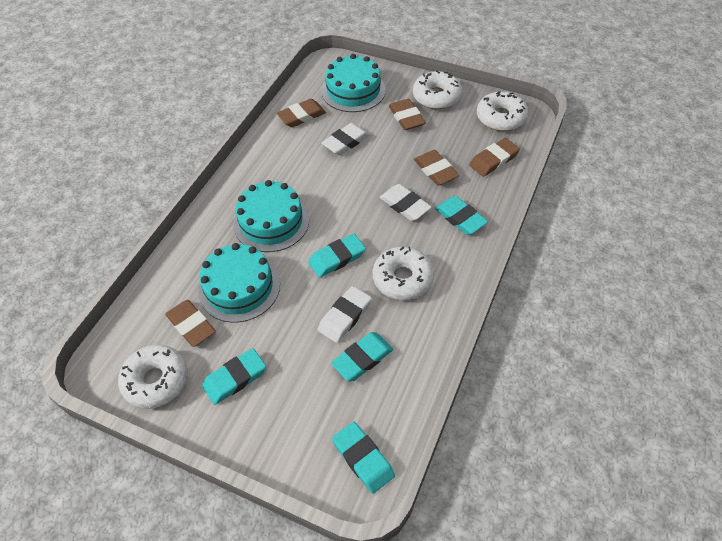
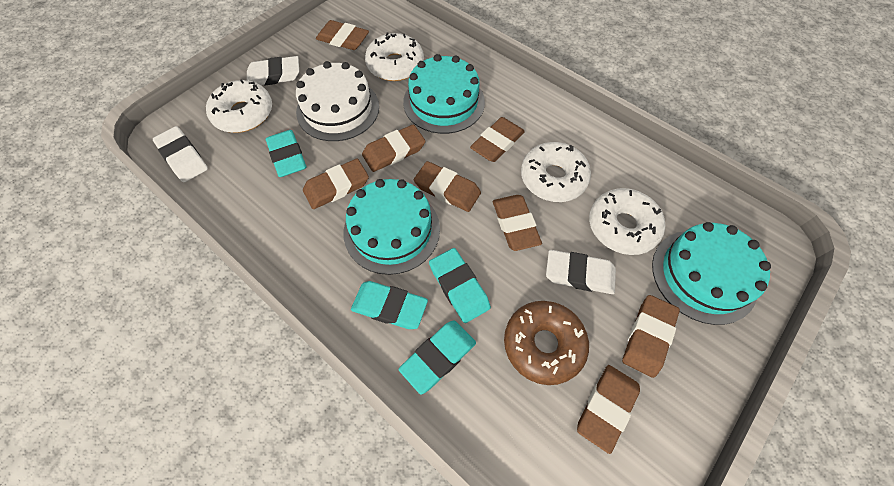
brown donut: none = 0 -> [504,301,589,385] = 1
brown eraser: [165,300,216,347] [277,99,326,128] [389,99,426,130] [414,150,459,186] [469,138,520,177] = 5 -> [303,158,369,209] [316,20,369,50] [362,124,426,172] [414,161,481,212] [470,117,525,162] [493,195,542,251] [577,365,640,454] [622,295,680,378] = 8
turquoise eraser: [202,348,266,405] [308,234,366,278] [331,332,393,381] [332,422,395,494] [435,196,488,235] = 5 -> [266,130,306,177] [351,281,428,329] [399,321,476,394] [429,248,491,323] = 4
white cake: none = 0 -> [296,61,379,141] = 1

